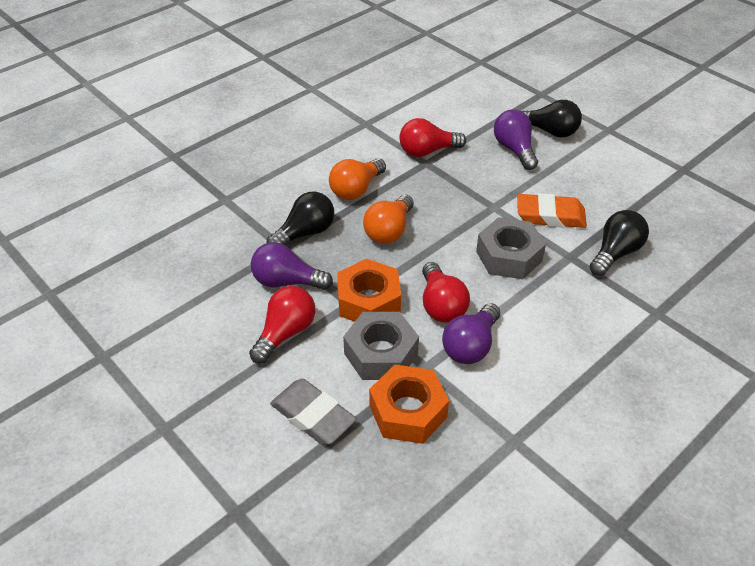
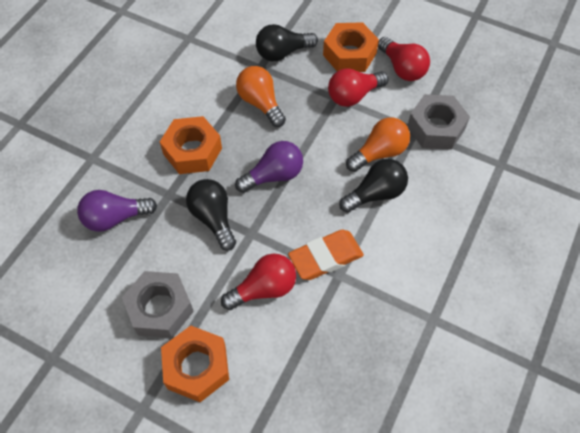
grey eraser: [270,379,357,445] = 1 -> none = 0
orange nut: [337,259,401,322] [369,365,449,444] = 2 -> [160,116,222,174] [161,326,229,402] [323,22,379,72] = 3
purple light bulb: [251,242,333,290] [442,303,500,364] [494,109,538,170] = 3 -> [77,190,157,232] [235,141,303,193] = 2

